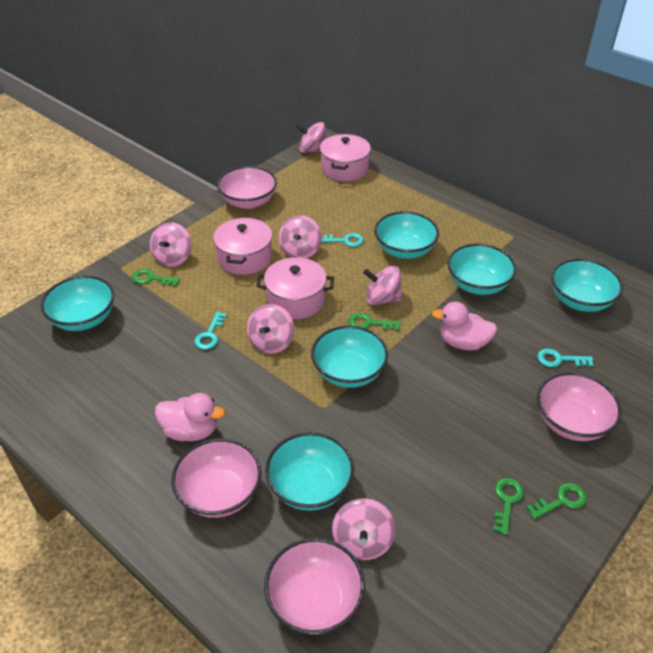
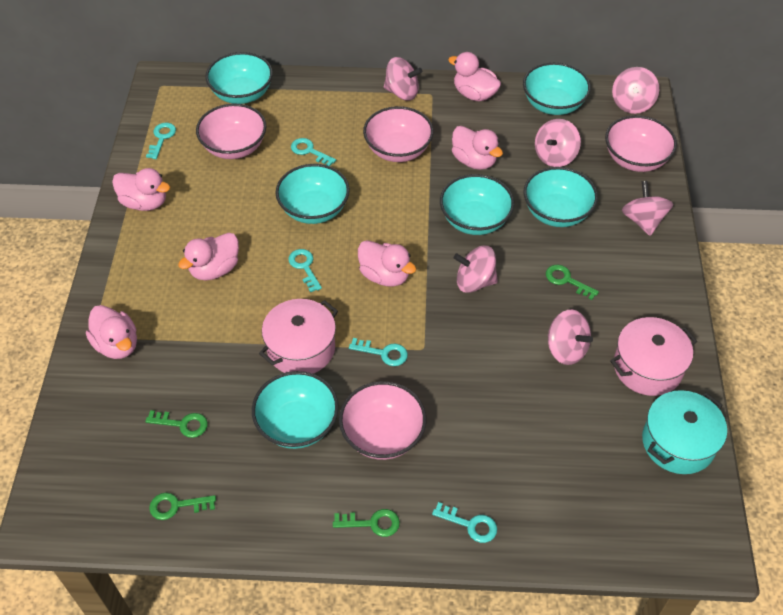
pink duck: [155,393,225,441] [432,302,497,351] = 2 -> [86,305,137,359] [112,168,170,211] [178,233,239,280] [358,240,416,287] [448,52,501,101] [452,126,503,170] = 6
pink pot: [213,217,272,275] [256,257,334,319] [320,134,371,181] = 3 -> [259,299,338,374] [610,317,697,396] = 2
turquoise key: [194,312,227,350] [321,233,364,247] [537,349,593,367] = 3 -> [146,123,176,159] [288,249,322,292] [291,138,336,166] [349,338,408,366] [432,502,497,543] = 5
turquoise pot: none = 0 -> [642,390,727,474] = 1

